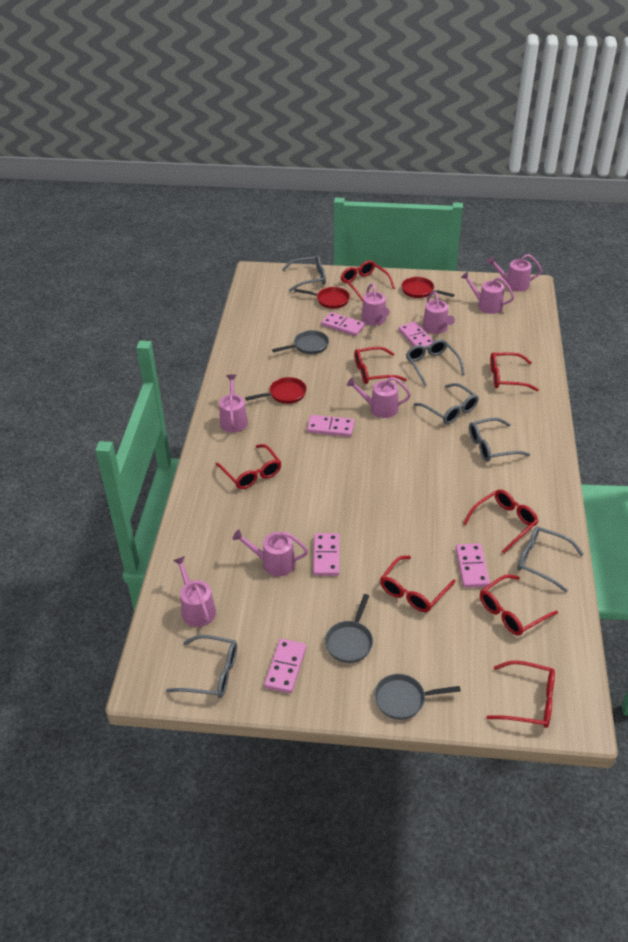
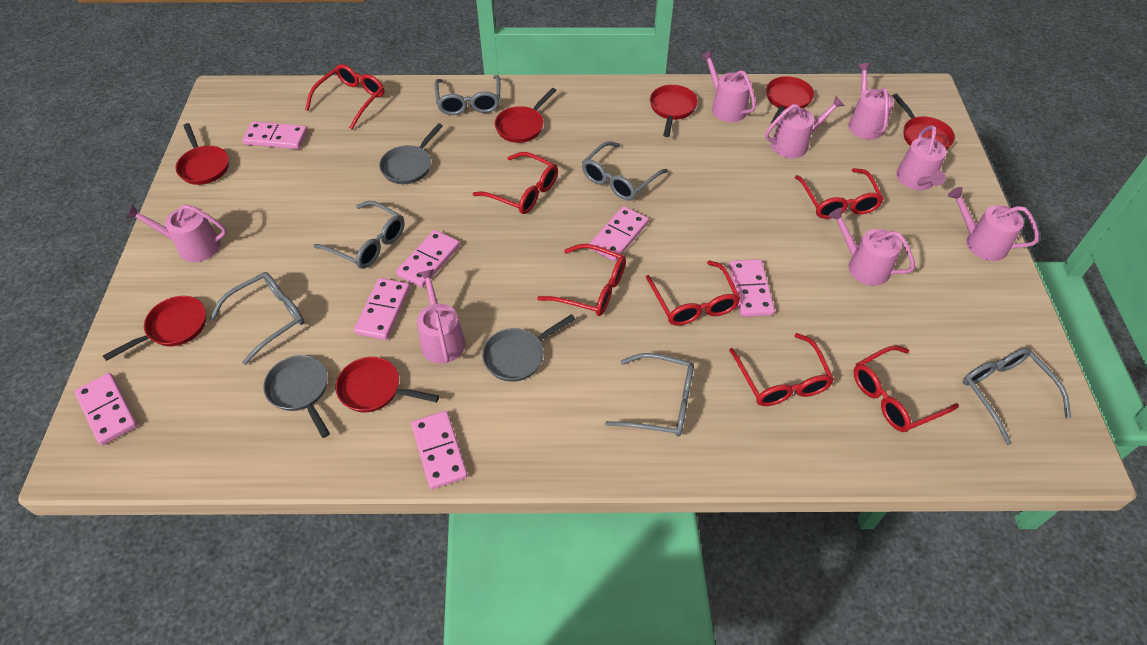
pink domino: [264,639,306,693] [307,415,354,437] [313,533,340,576] [321,312,365,336] [398,322,434,349] [456,543,490,588] = 6 -> [74,373,138,445] [242,121,308,149] [354,278,410,340] [396,230,460,288] [411,411,468,489] [590,206,649,261] [729,259,775,317] = 7
red glasses: [215,444,281,489] [341,260,395,302] [354,347,407,384] [380,556,456,612] [463,489,538,553] [480,574,558,636] [486,660,555,728] [490,352,539,391] = 8 -> [305,64,385,129] [472,152,558,214] [537,244,626,316] [646,260,740,326] [729,333,834,406] [795,168,884,219] [854,345,959,432] = 7
red pan: [245,377,307,404] [294,287,350,309] [401,277,454,298] = 3 -> [103,296,206,361] [176,123,229,185] [336,357,439,412] [495,88,557,143] [650,85,698,137] [766,76,814,125] [892,94,955,150] = 7

